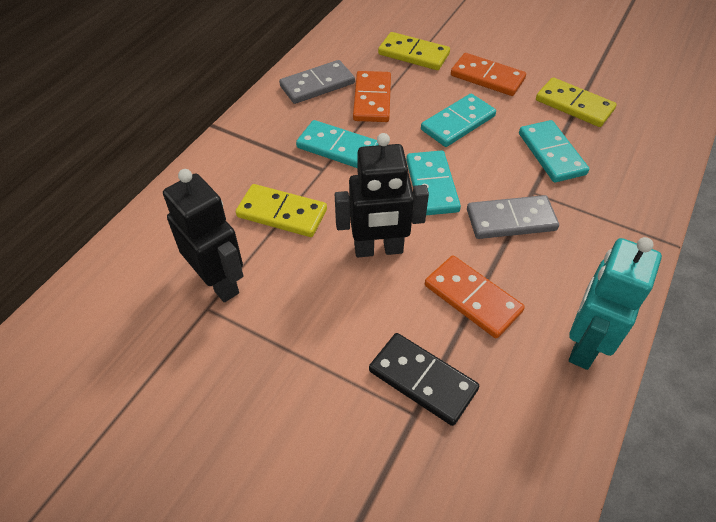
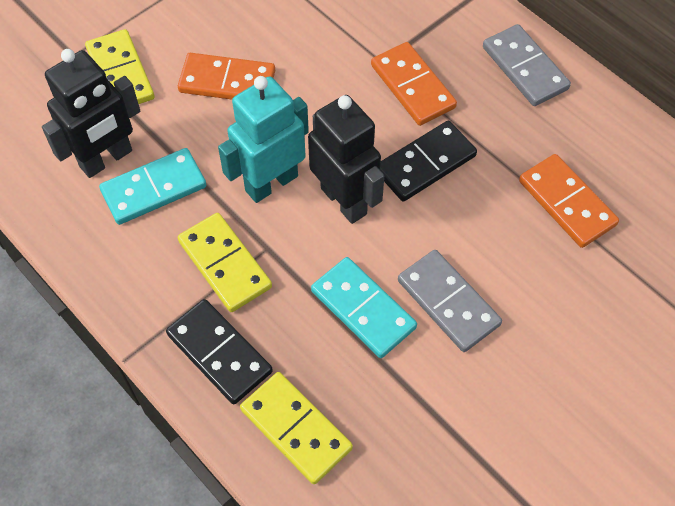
black domino: [369,333,479,426] = 1 -> [166,299,273,404] [380,121,477,202] = 2
turquoise domino: [296,120,379,168] [406,151,461,215] [421,94,496,147] [519,120,589,183] = 4 -> [99,148,206,225] [311,257,417,358] = 2

